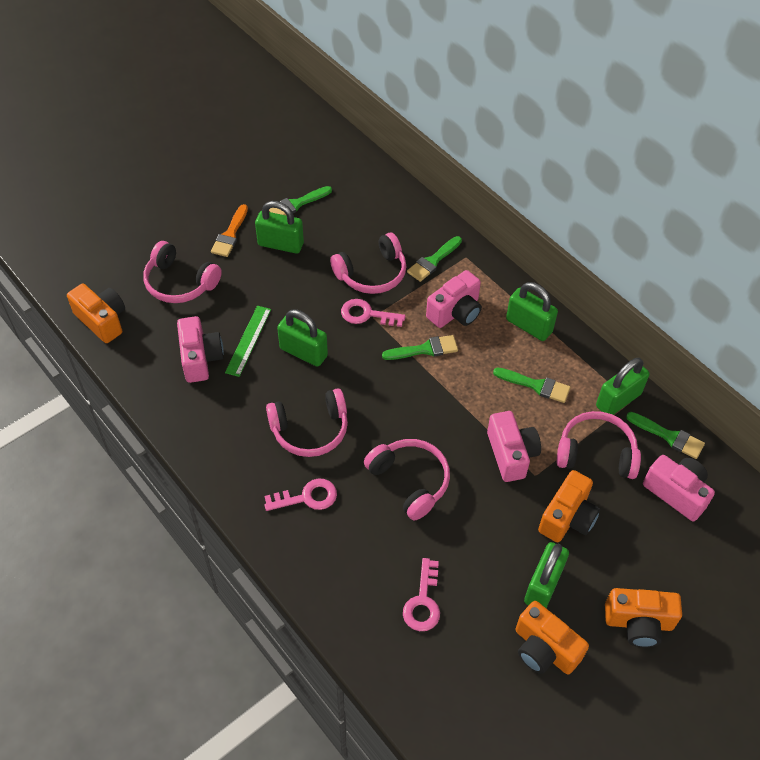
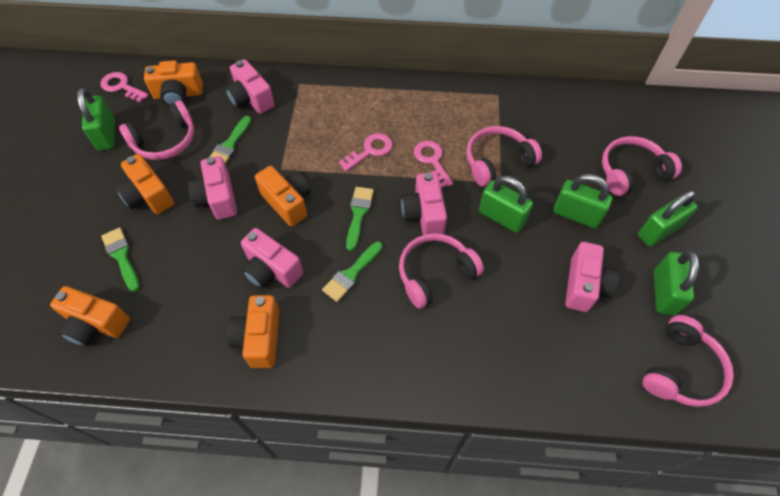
green brush: [269,186,332,216] [382,335,458,360] [407,236,462,282] [493,367,571,403] [626,412,705,459] = 5 -> [101,227,140,292] [210,116,251,164] [322,242,383,302] [346,187,374,251] = 4
green ruler: [225,306,271,377] = 1 -> none = 0
orange brush: [211,204,248,257] = 1 -> none = 0
orange camera: [67,283,125,343] [515,601,589,675] [538,470,600,543] [605,588,682,647] = 4 -> [50,286,130,347] [115,154,174,214] [144,60,203,106] [227,295,280,368] [255,166,311,227] = 5
pink camera: [177,316,224,383] [426,270,482,328] [487,411,541,482] [643,455,715,521] = 4 -> [188,156,237,220] [225,59,275,114] [241,228,303,289] [401,172,447,235] [565,242,619,312] = 5

